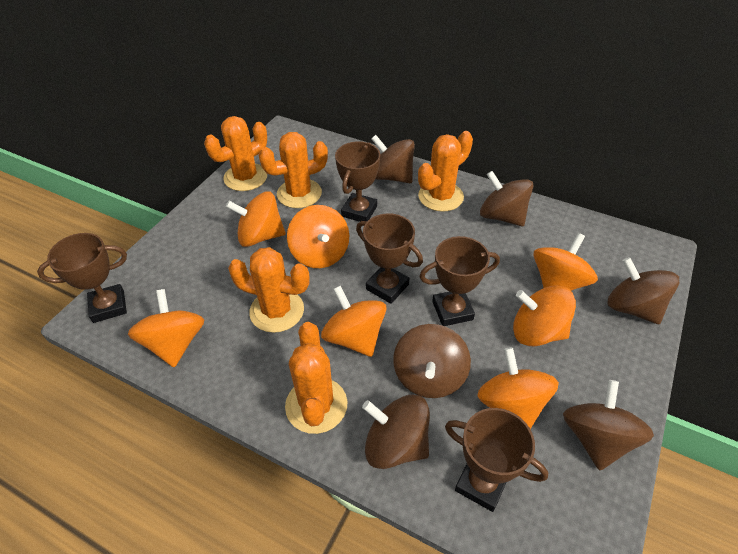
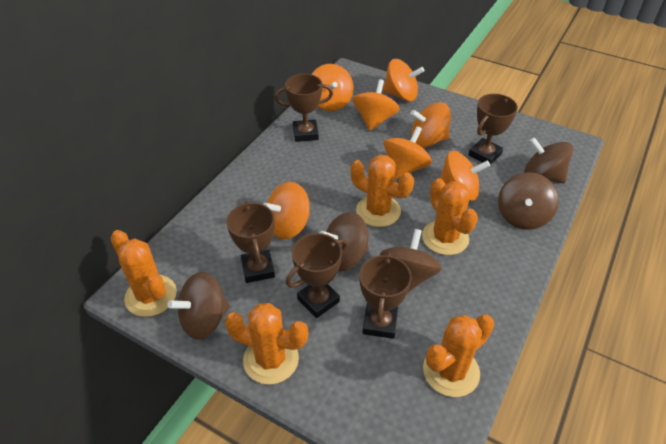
brown spinning top: [362,395,430,469] [371,135,415,183] [393,324,471,398] [480,171,534,226] [563,380,654,470] [607,257,679,324] = 6 -> [167,272,230,340] [319,212,369,272] [380,229,442,292] [498,172,559,230] [524,137,573,183] = 5

